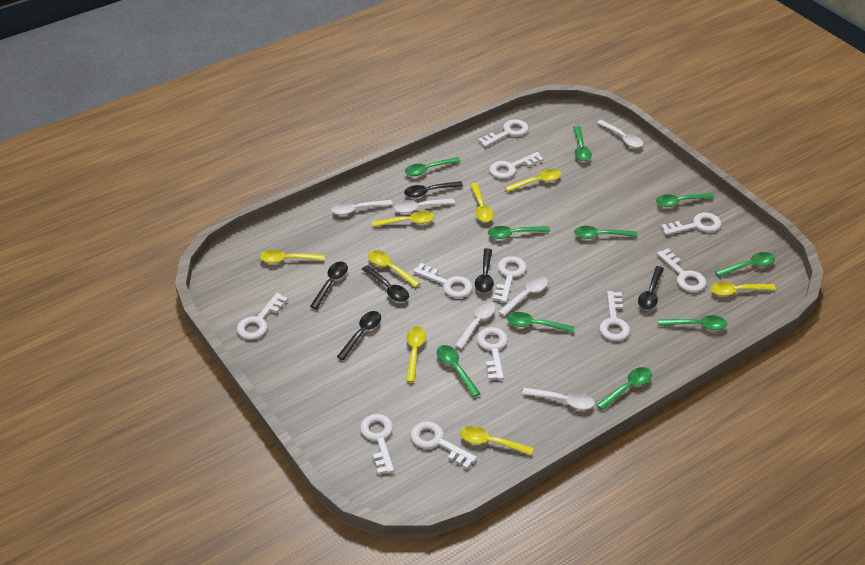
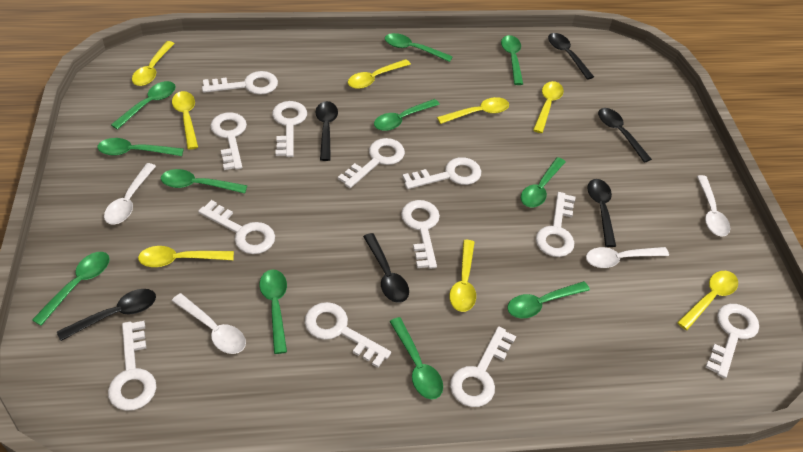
green spoon: [405,157,461,176] [437,345,481,397] [488,226,550,239] [507,312,575,333] [573,126,592,161] [574,226,637,239] [597,367,652,410] [656,193,715,207] [658,315,727,330] [715,252,775,277] = 10 -> [32,252,110,326] [98,138,184,156] [111,81,176,130] [161,169,247,194] [259,270,287,354] [374,99,440,131] [385,33,453,62] [389,317,443,399] [501,35,523,85] [507,281,590,318] [521,157,566,207] = 11
white key: [237,293,288,340] [360,414,394,474] [411,421,477,469] [413,263,473,298] [477,327,508,380] [478,120,529,147] [490,152,544,179] [493,256,527,303] [600,291,630,341] [657,248,706,292] [661,213,721,235] = 11 -> [108,321,156,411] [198,200,275,254] [202,71,278,95] [210,112,247,170] [272,101,307,157] [304,302,391,368] [338,138,405,188] [401,200,440,269] [402,157,481,189] [450,326,516,407] [536,192,575,257] [705,304,759,378] = 12
white spoon: [331,200,392,215] [394,199,455,213] [455,301,496,349] [499,276,548,316] [522,388,595,410] [597,120,643,148] = 6 -> [104,163,156,224] [172,293,246,354] [586,247,669,268] [697,175,730,237] = 4

